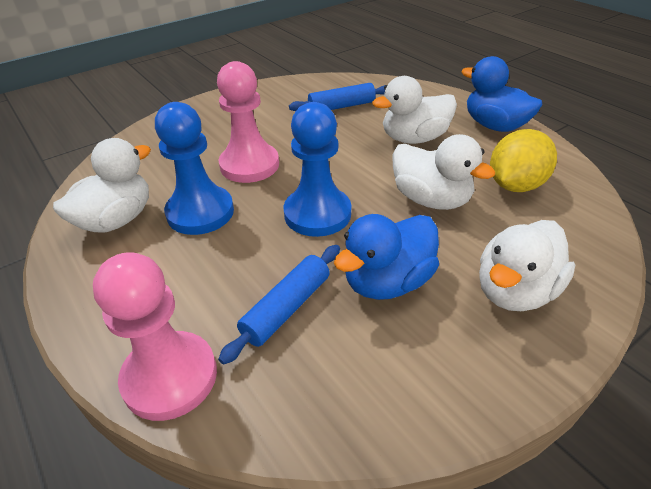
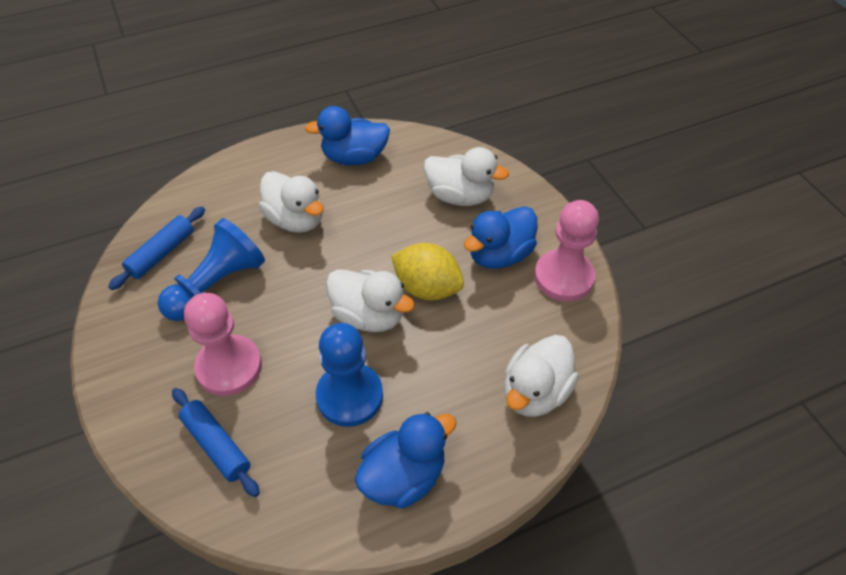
blue duck: [334,214,439,300] [461,56,543,132] = 2 -> [305,106,390,166] [355,412,457,509] [464,206,537,269] = 3

